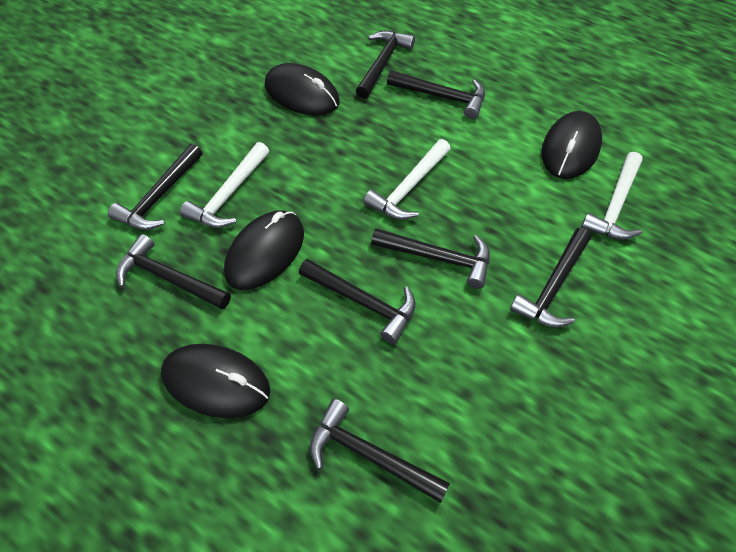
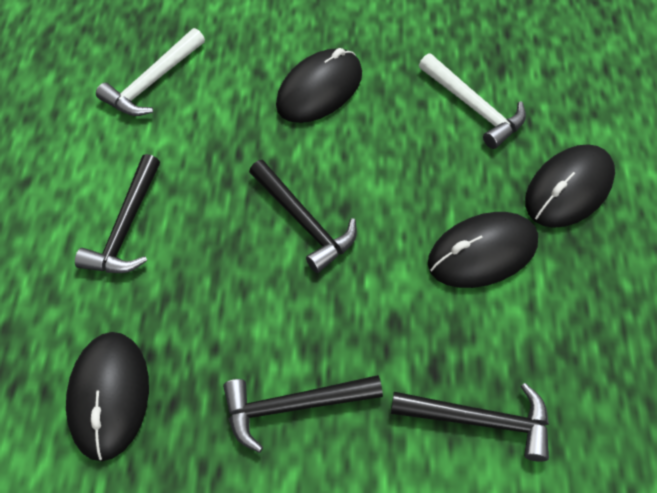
black hammer: [108,144,202,230] [116,234,231,310] [299,259,416,344] [310,399,450,503] [356,31,415,99] [371,228,490,289] [387,70,485,119] [510,228,591,327] = 8 -> [75,154,160,273] [223,375,383,453] [249,160,357,273] [391,383,549,462] = 4
white hammer: [180,142,269,228] [363,139,451,220] [581,152,643,240] = 3 -> [96,28,205,116] [419,53,526,149] = 2

